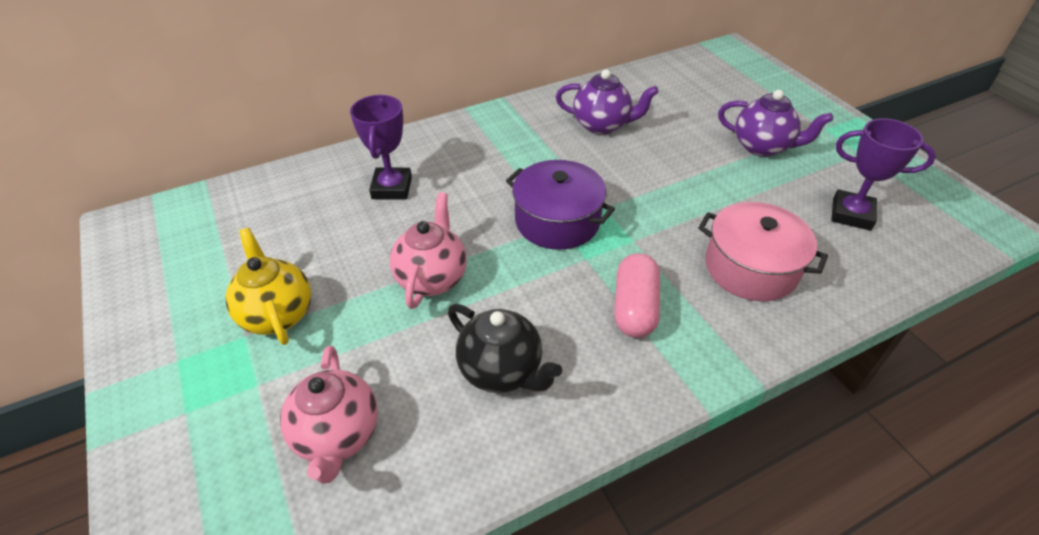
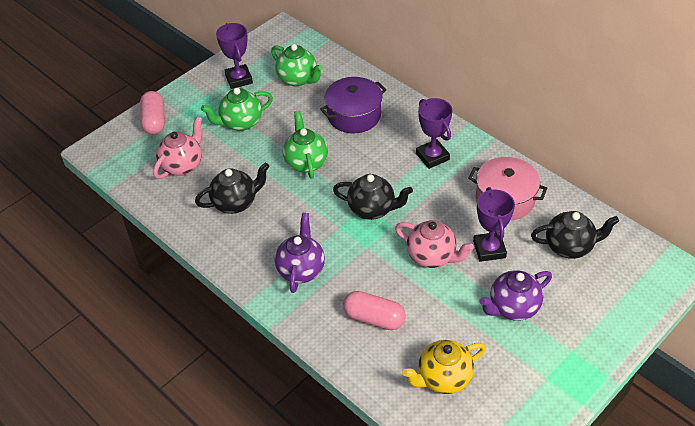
black teapot: [448,304,562,393] = 1 -> [195,163,269,214] [333,174,413,220] [531,211,619,259] = 3
green teapot: none = 0 -> [201,88,273,131] [271,44,323,87] [283,111,328,179] = 3
pink capsule: [614,254,660,338] = 1 -> [140,91,165,135] [343,291,406,330] = 2
purple trophy: [350,95,412,200] [831,118,936,231] = 2 -> [216,23,253,89] [416,98,452,169] [473,187,515,262] = 3

